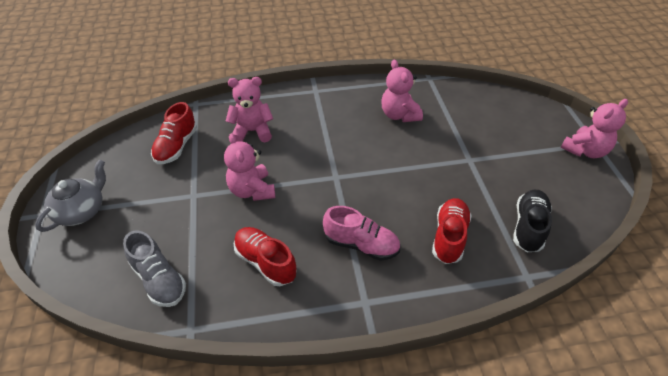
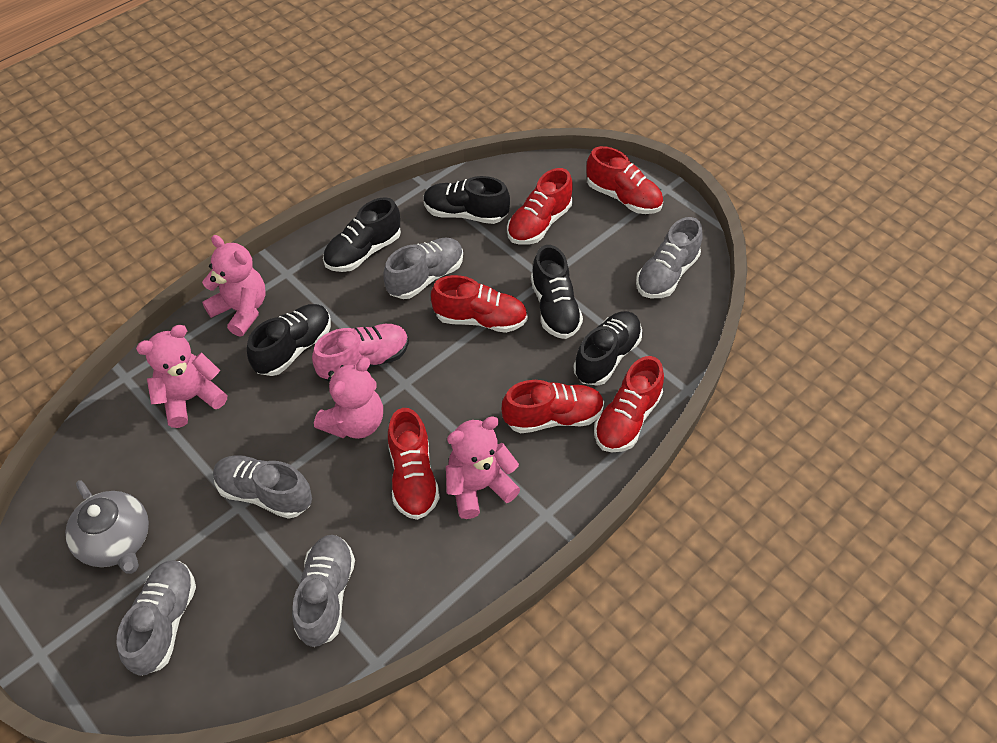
black shoe: [513,190,552,252] = 1 -> [247,304,331,376] [323,197,401,272] [423,176,510,224] [531,245,583,339] [574,311,642,386] = 5
grey shoe: [123,230,186,307] = 1 -> [117,560,196,676] [213,455,312,519] [292,535,355,647] [384,237,463,299] [636,217,703,298] = 5
red shoe: [151,102,197,164] [234,227,297,286] [432,198,472,264] = 3 -> [388,408,440,520] [431,275,528,333] [502,380,604,433] [507,168,573,245] [587,146,663,214] [594,356,664,452] = 6

